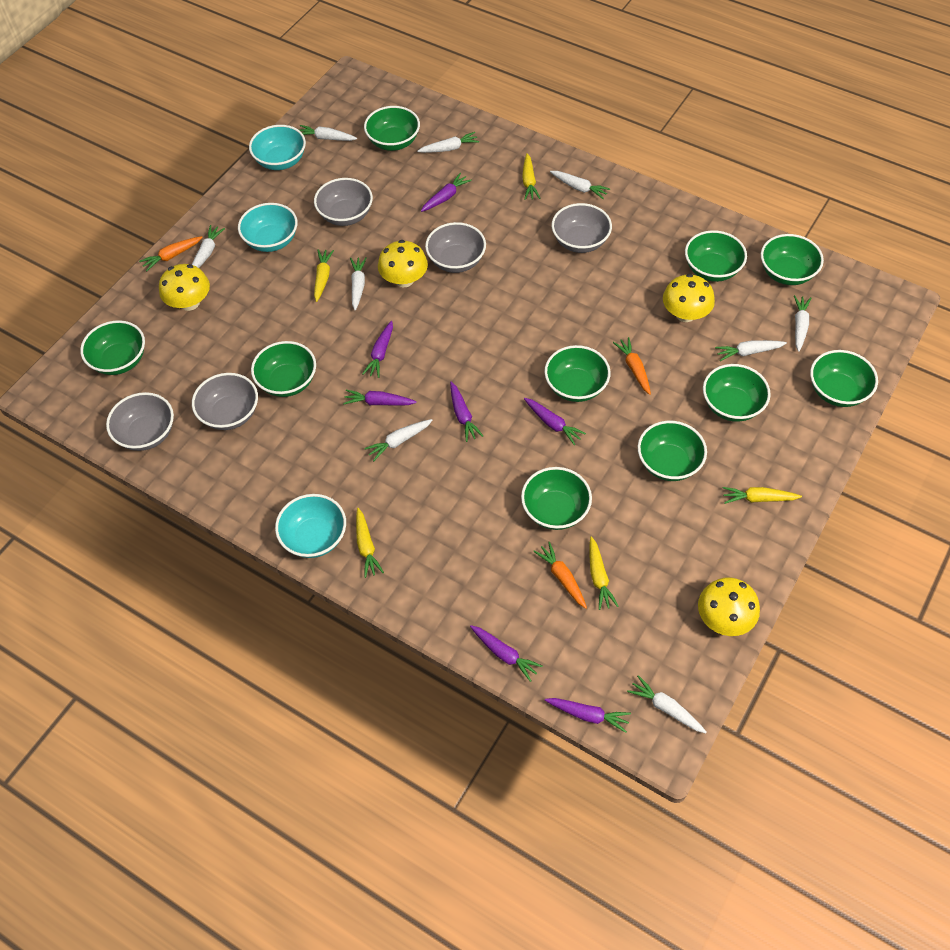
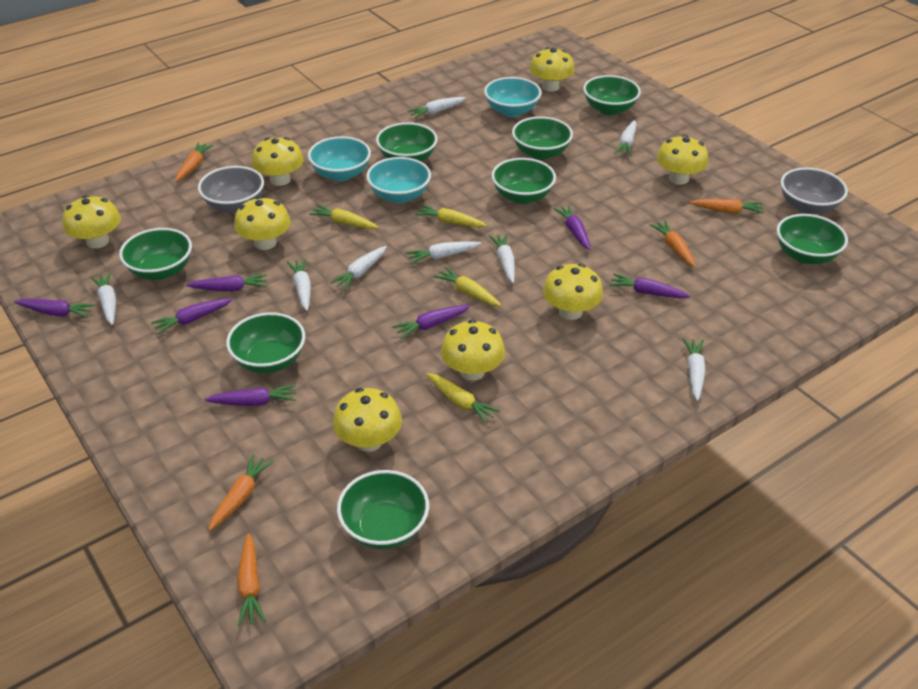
green bowl: [80,320,145,375] [251,341,316,397] [364,106,420,151] [521,467,592,530] [544,345,611,402] [638,421,707,481] [685,230,747,282] [703,364,771,422] [761,234,824,285] [810,350,878,407] = 10 -> [119,228,192,280] [226,312,305,373] [337,470,429,549] [376,122,438,162] [492,158,556,204] [512,116,573,160] [583,75,641,115] [777,214,848,264] = 8
grey bowl: [106,392,174,451] [192,373,258,430] [314,178,373,226] [425,222,486,273] [552,203,612,253] = 5 -> [198,166,264,213] [781,167,848,214] = 2
orange carrot: [139,236,203,271] [533,542,587,609] [613,337,651,395] = 3 -> [176,142,213,181] [209,454,273,531] [237,533,266,626] [650,220,696,267] [690,199,764,214] = 5
white carrot: [192,225,225,268] [299,125,357,141] [350,257,367,311] [364,419,433,461] [417,132,479,153] [550,171,610,199] [627,675,707,733] [715,340,787,361] [794,295,811,352] = 9 -> [91,272,116,325] [287,259,311,311] [330,246,387,290] [406,241,481,264] [408,97,466,119] [489,234,515,283] [615,120,637,156] [683,338,706,401] = 8
yellow carrot: [314,250,334,302] [356,508,384,578] [522,153,541,200] [590,536,618,610] [723,487,802,504] = 5 -> [309,204,379,229] [415,205,487,227] [426,373,500,424] [434,267,501,306] = 4
yellow mushroom: [159,264,210,311] [378,240,428,287] [663,274,715,322] [698,577,760,636] = 4 -> [63,195,121,248] [234,196,291,250] [252,137,304,186] [332,388,402,452] [441,320,505,381] [529,47,575,92] [543,264,603,320] [657,135,708,184] = 8

